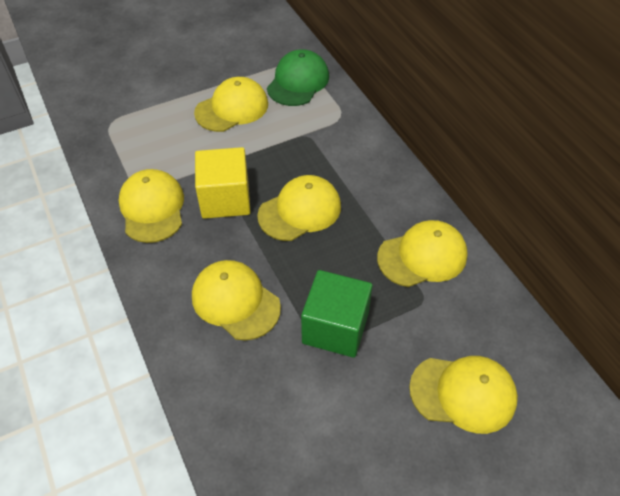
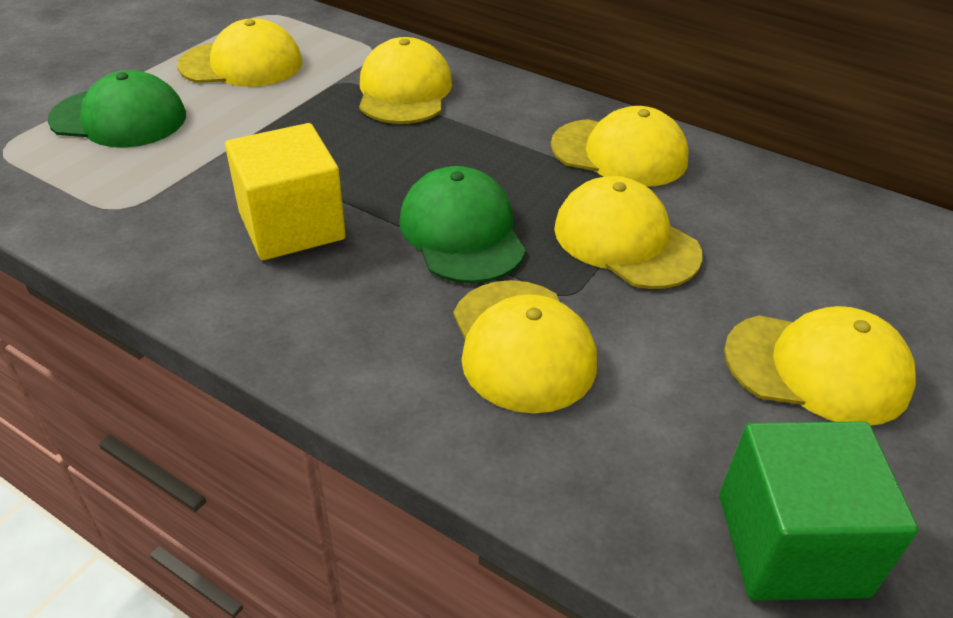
green cap: [267,49,329,106] = 1 -> [47,70,186,148] [399,166,526,284] = 2

